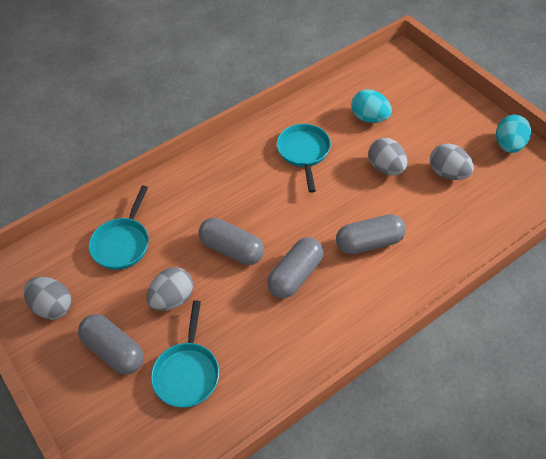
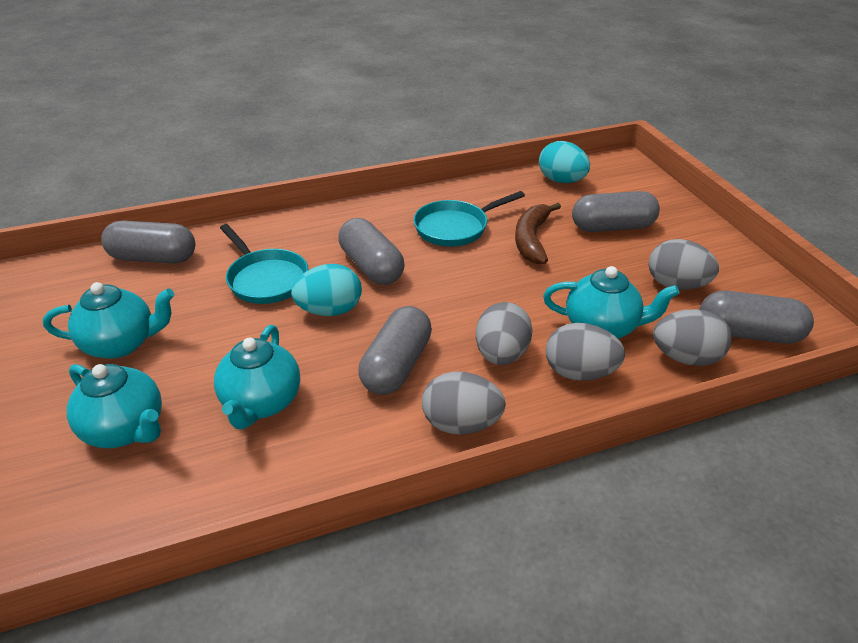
brown banana: none = 0 -> [515,203,561,264] = 1
grey capsule: [78,314,144,375] [199,218,264,265] [267,237,324,298] [336,214,406,255] = 4 -> [101,220,195,264] [338,218,404,285] [358,306,432,395] [572,191,660,232] [700,291,814,344] = 5
grey egg: [24,277,71,320] [146,267,193,311] [368,138,407,176] [430,143,474,180] = 4 -> [422,372,506,435] [476,302,533,365] [546,323,625,381] [648,239,719,290] [653,309,732,366] = 5
turquoise pan: [89,186,149,270] [151,301,219,408] [277,124,331,193] = 3 -> [220,224,308,304] [413,191,525,247] = 2
turquoise teapot: none = 0 -> [43,282,174,359] [67,364,162,448] [214,325,300,429] [543,266,680,339] = 4

